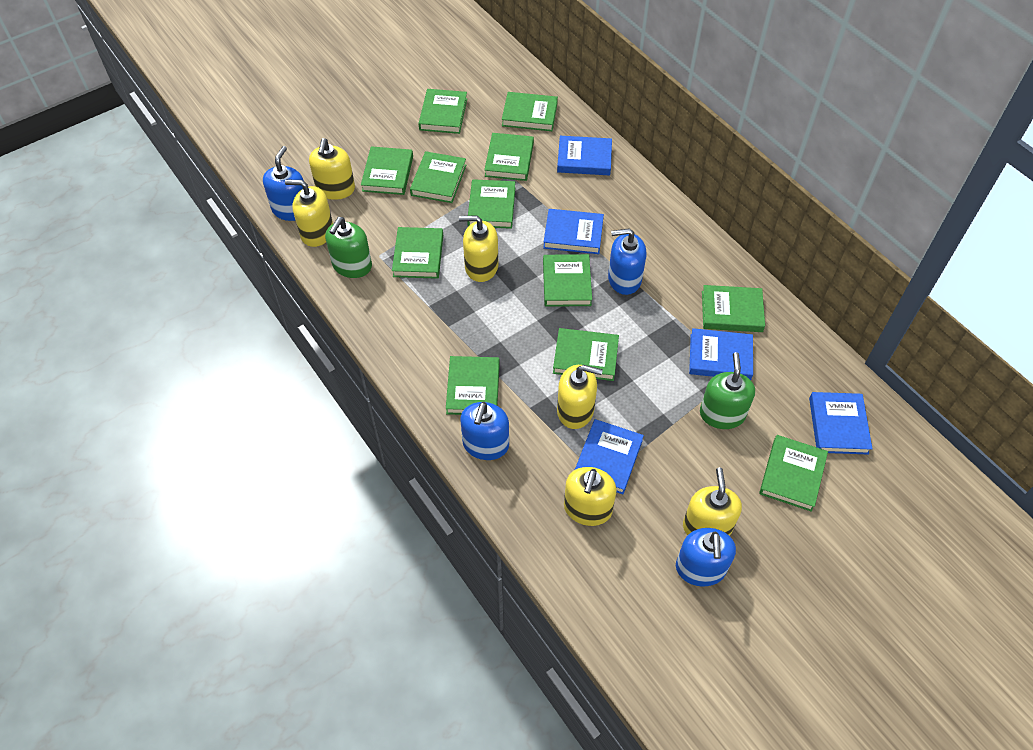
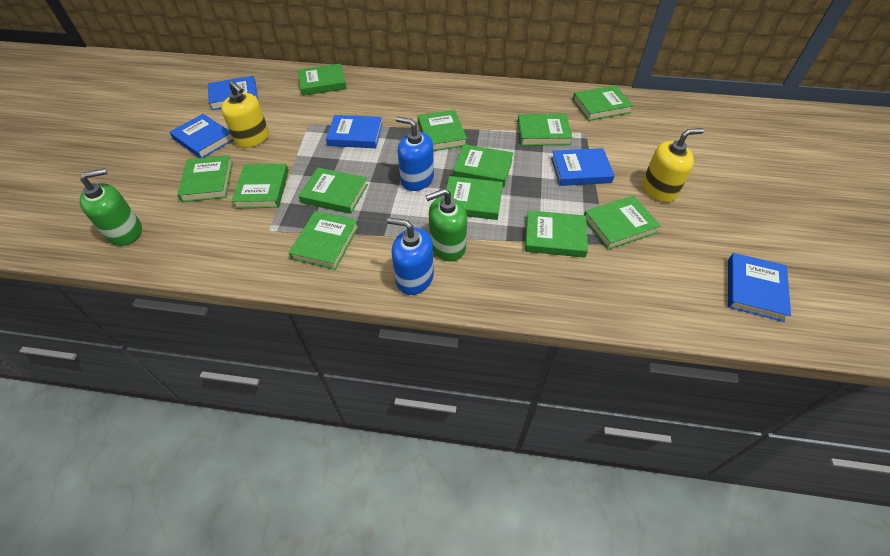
blue soap dispenser: [263,146,304,221] [460,402,509,460] [608,228,647,295] [676,528,736,587] = 4 -> [387,217,434,295] [396,116,434,191] = 2
yellow soap dispenser: [285,180,333,247] [309,138,355,200] [459,215,498,282] [557,365,603,429] [564,467,617,526] [683,468,742,536] = 6 -> [221,80,269,148] [643,128,704,202] = 2

